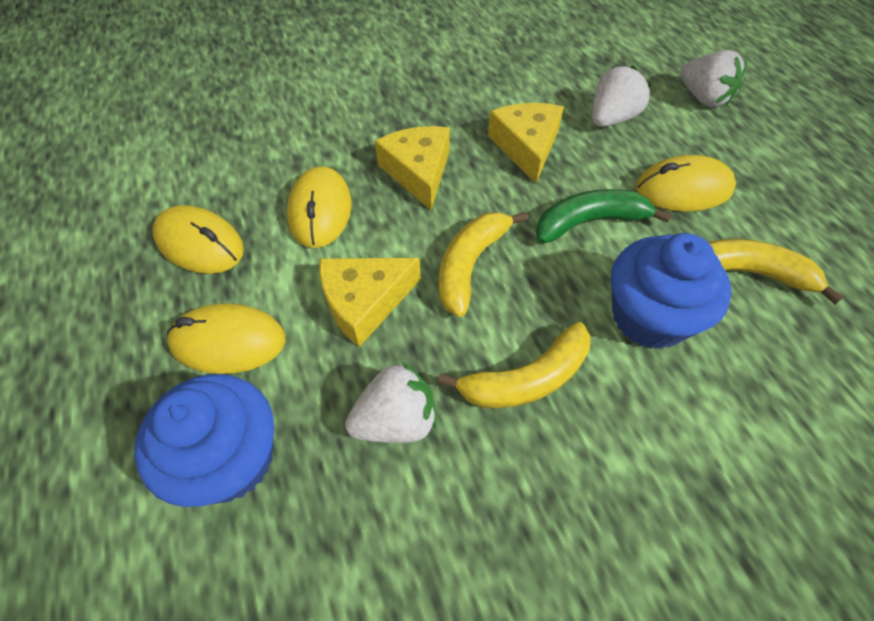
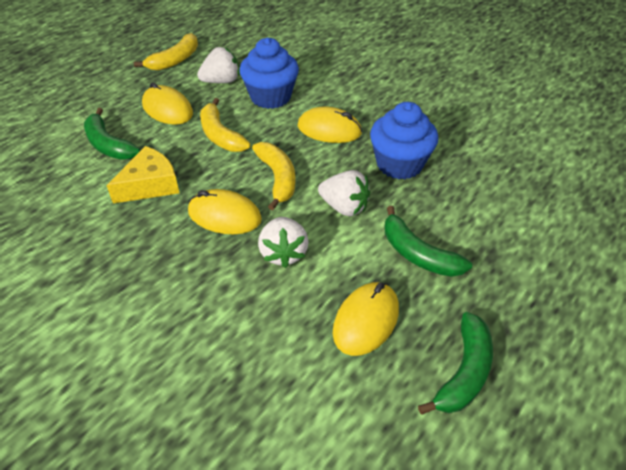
green banana: [536,189,672,244] = 1 -> [84,108,140,160] [385,206,472,277] [418,312,493,415] = 3
yellow cheese: [319,258,421,347] [375,126,450,210] [488,103,564,184] = 3 -> [106,146,179,203] = 1

